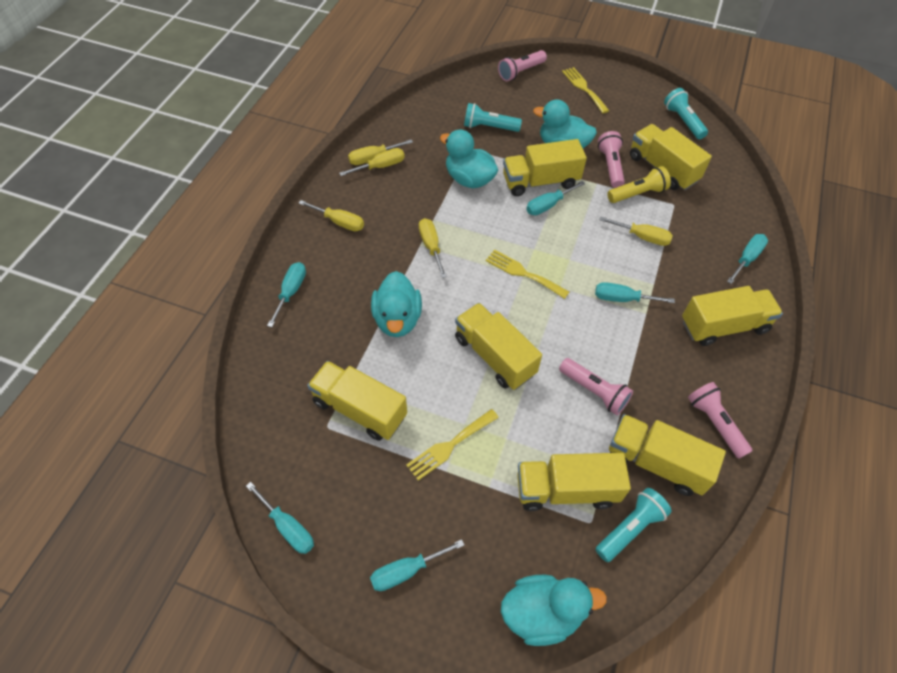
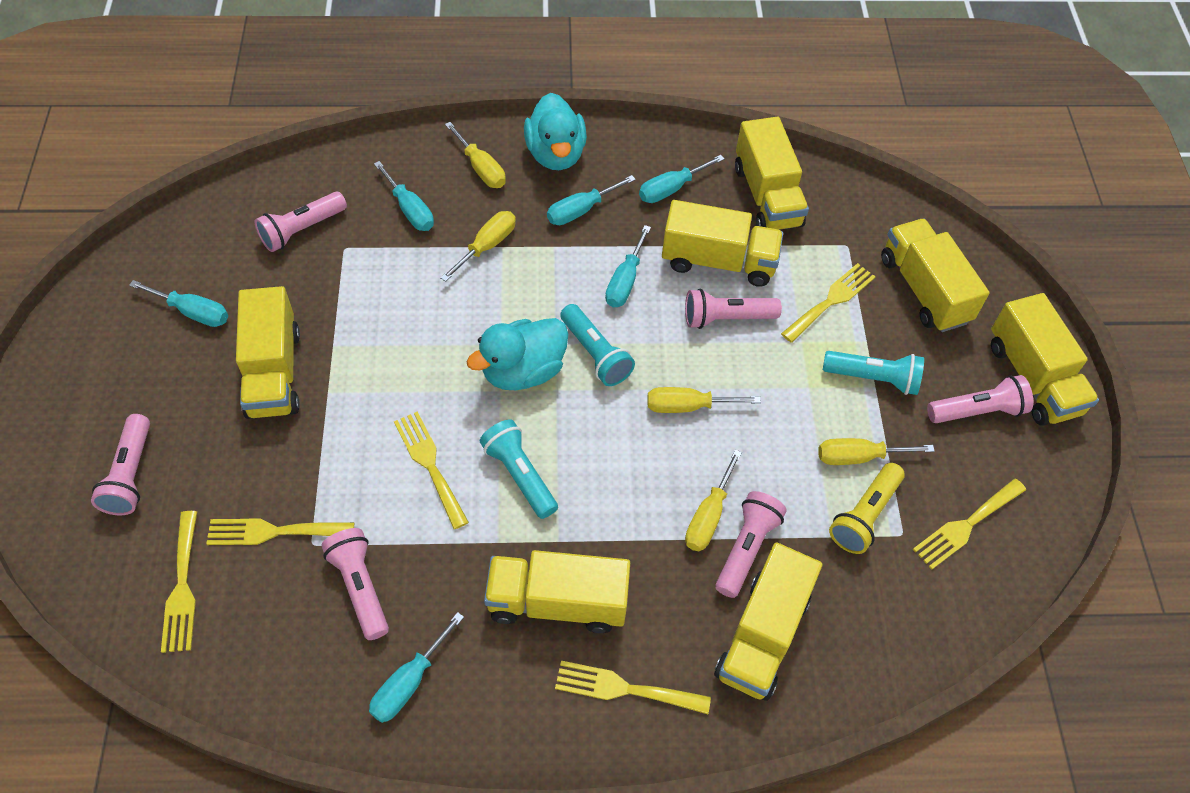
pink flashlight: [498,50,547,81] [559,358,633,415] [598,131,625,188] [688,382,753,459] = 4 -> [91,414,150,515] [254,192,347,252] [321,528,389,640] [685,289,782,329] [715,491,787,598] [927,375,1033,423] = 6
turquoise duck: [371,271,422,337] [440,129,498,188] [501,575,607,646] [533,99,597,148] = 4 -> [466,318,568,390] [524,93,587,170] = 2
yellow fork: [406,409,499,480] [486,249,569,299] [562,67,609,113] = 3 -> [161,511,197,653] [206,519,354,545] [394,412,469,529] [555,661,711,714] [781,263,876,343] [913,478,1026,569] = 6

